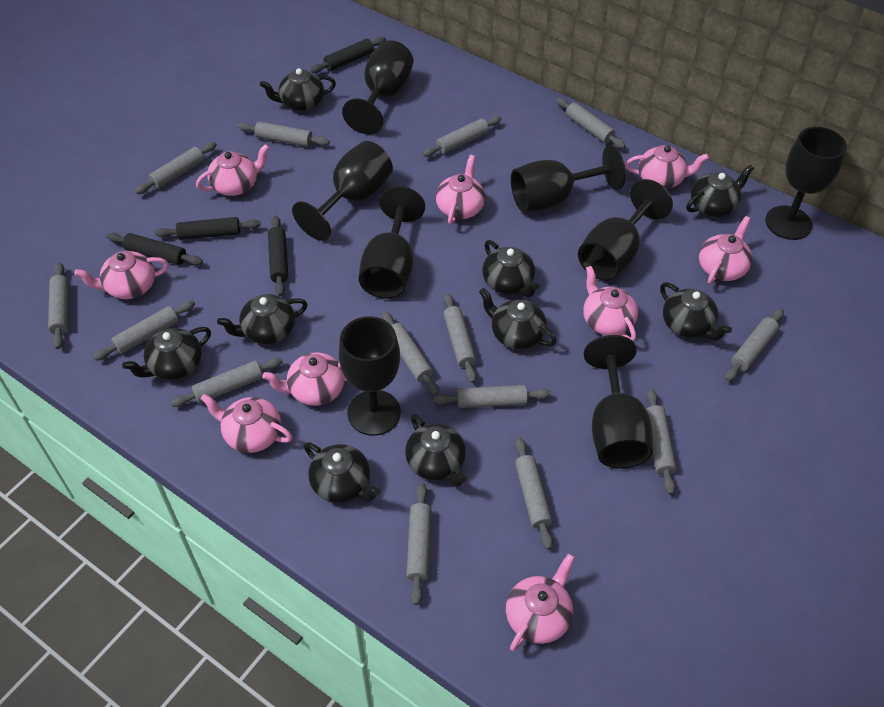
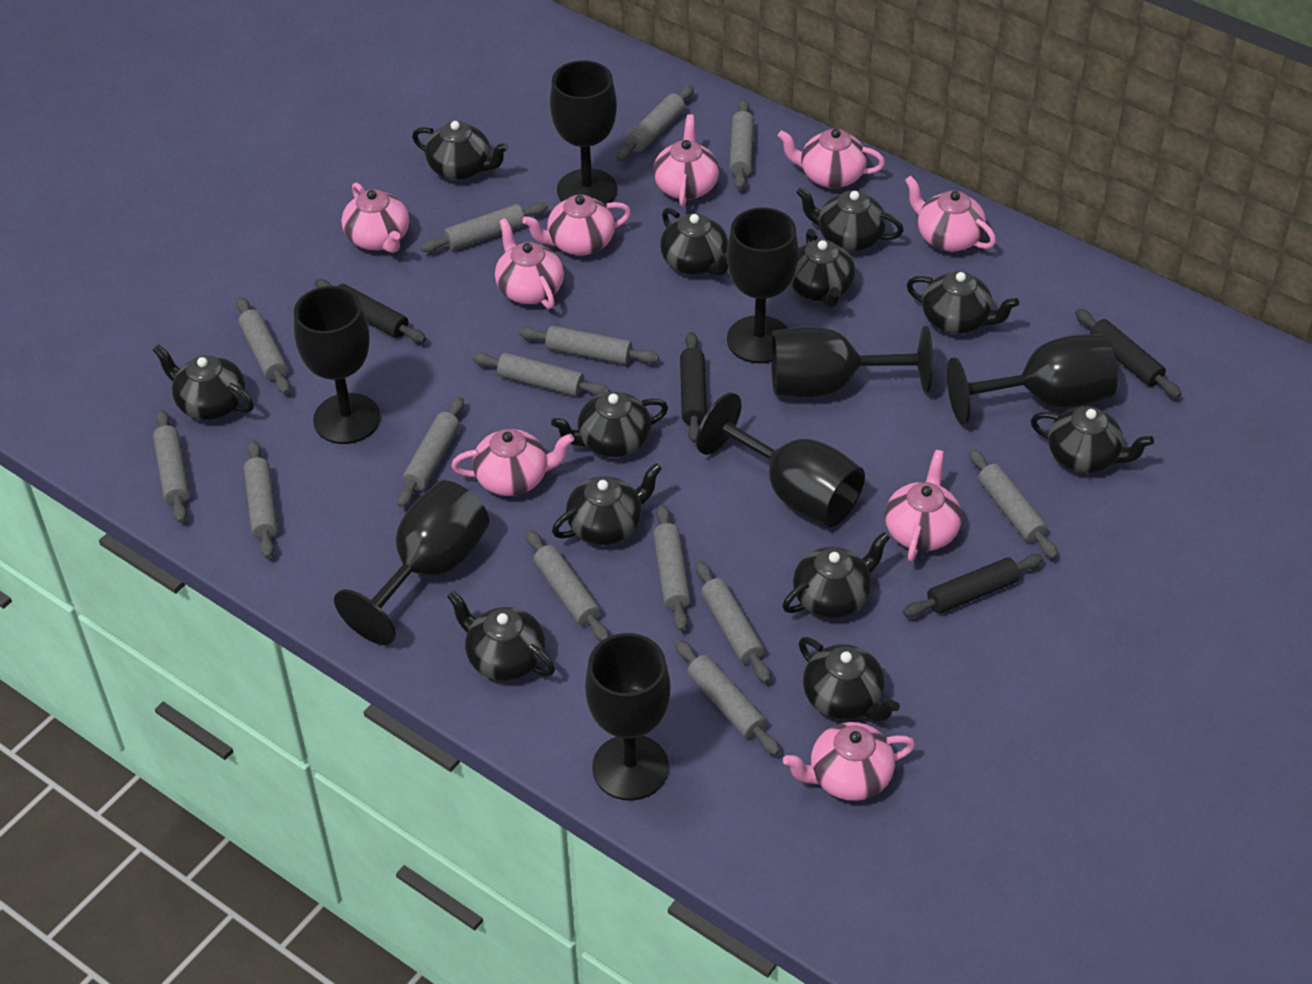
black teapot: [122,327,211,380] [217,294,308,344] [260,68,336,111] [304,442,381,503] [405,413,466,487] [479,288,556,350] [482,240,540,297] [660,282,732,341] [686,165,754,217] = 9 -> [153,345,254,420] [412,121,509,180] [447,591,555,681] [551,391,668,457] [552,463,662,545] [660,208,728,276] [783,532,890,619] [790,228,856,308] [796,187,904,251] [799,637,900,721] [907,271,1019,334] [1030,406,1154,473] = 12

